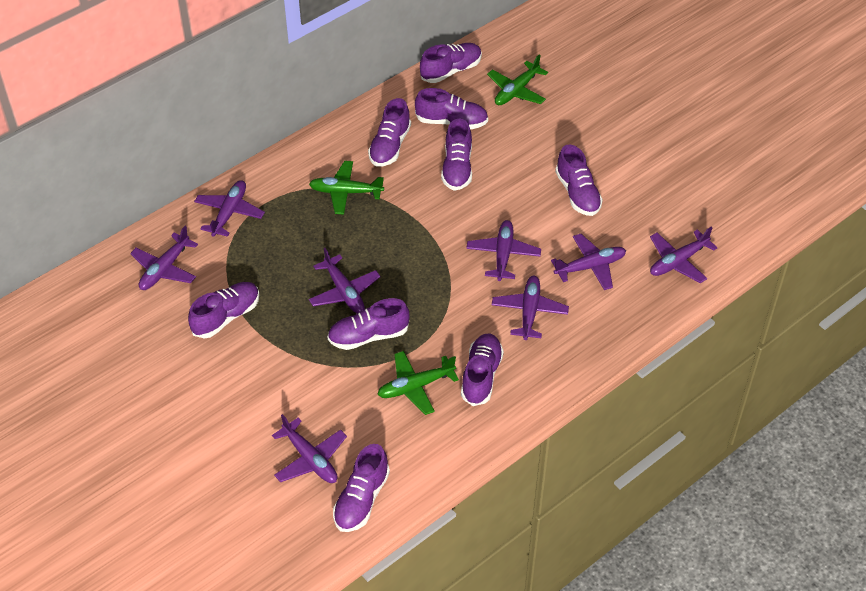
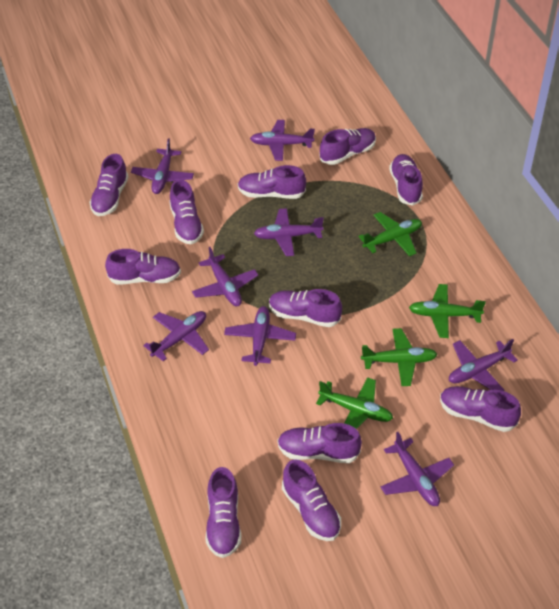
green plane: [309,161,384,215] [377,351,459,415] [487,54,548,105] = 3 -> [316,377,393,429] [359,212,422,257] [361,328,438,386] [409,284,486,338] = 4
purple shoe: [188,282,259,338] [327,298,410,350] [333,444,390,532] [368,98,411,167] [415,88,488,129] [420,43,482,83] [441,118,472,191] [461,334,504,406] [555,145,603,216] = 9 -> [89,154,129,216] [105,249,181,285] [169,180,204,244] [206,467,241,558] [238,165,306,199] [269,289,342,327] [277,423,362,463] [282,459,341,541] [319,128,376,165] [389,154,423,206] [440,386,521,432] = 11

